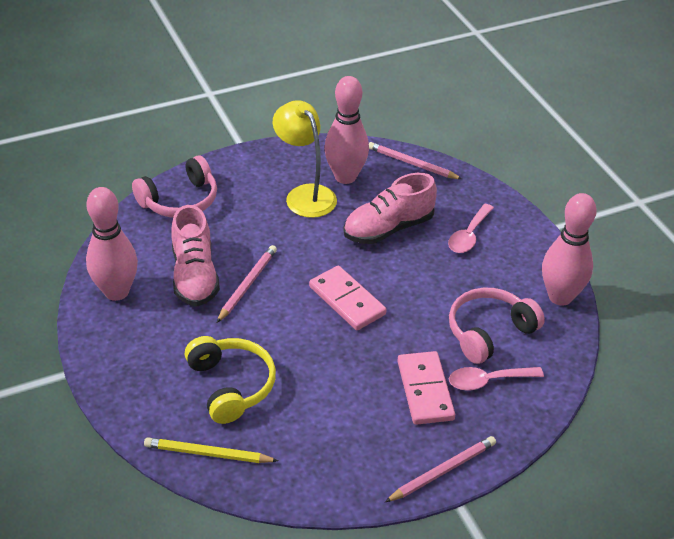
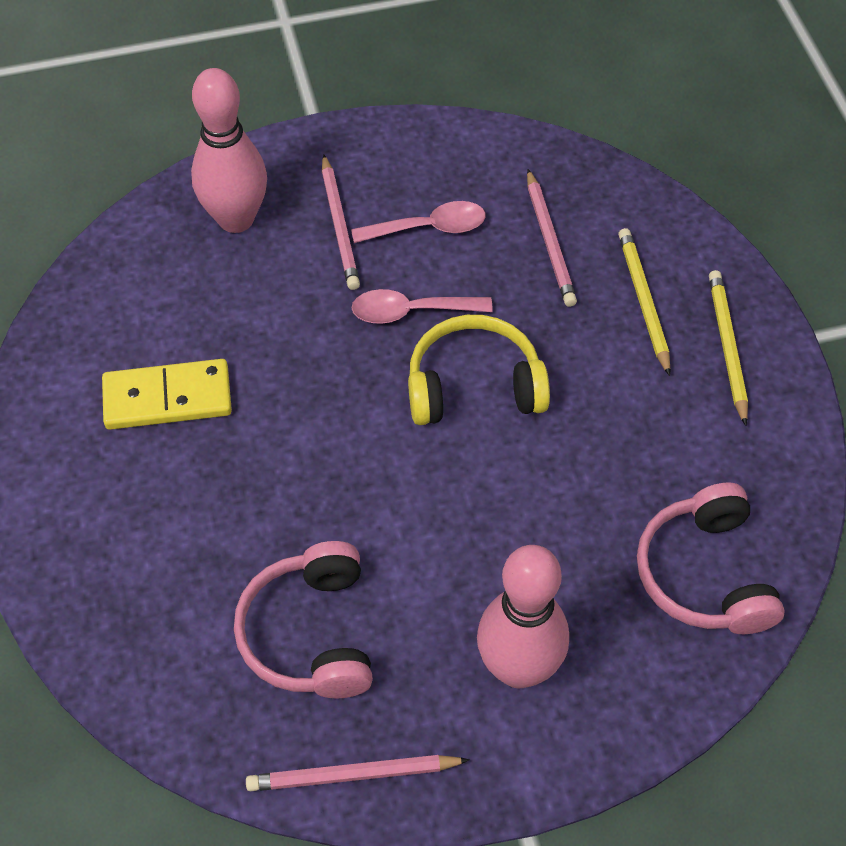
pink bowling pin: [86,187,138,301] [324,76,369,184] [542,193,597,305] = 3 -> [191,68,267,233] [477,545,569,688] = 2
pink domino: [309,266,387,330] [398,351,455,425] = 2 -> none = 0
pink shoe: [171,205,220,306] [343,173,437,244] = 2 -> none = 0
yellow domino: none = 0 -> [102,359,232,430] = 1
yellow lamp: [273,100,337,218] = 1 -> none = 0
yellow pencil: [144,437,279,463] = 1 -> [618,228,671,376] [709,270,748,426] = 2

